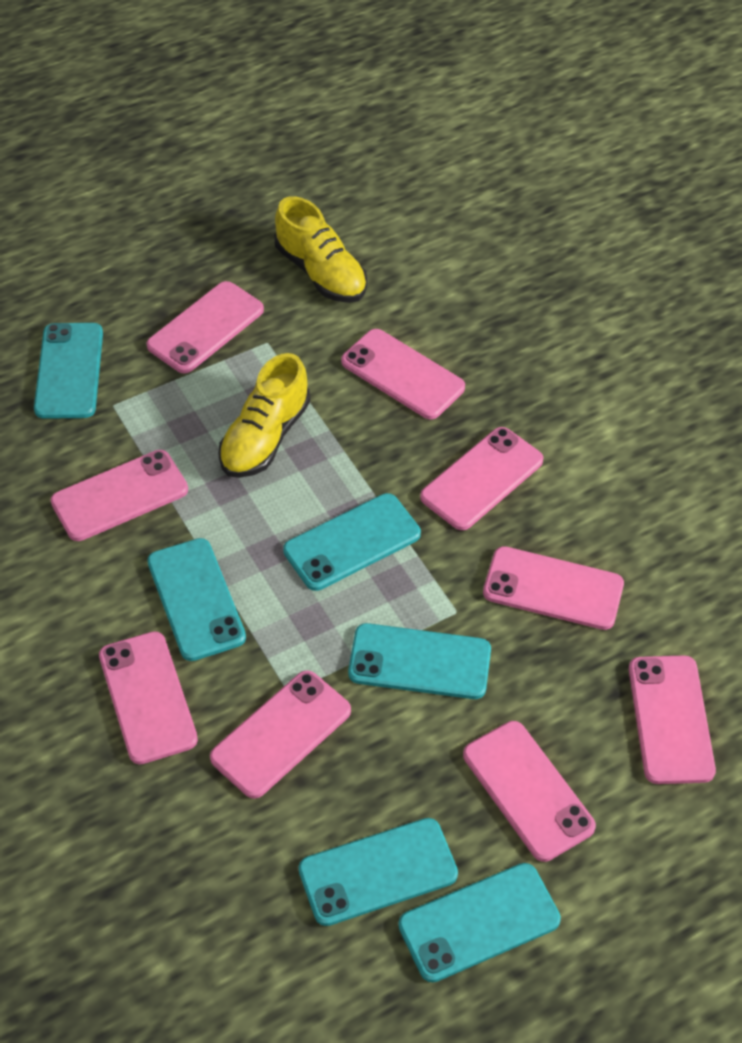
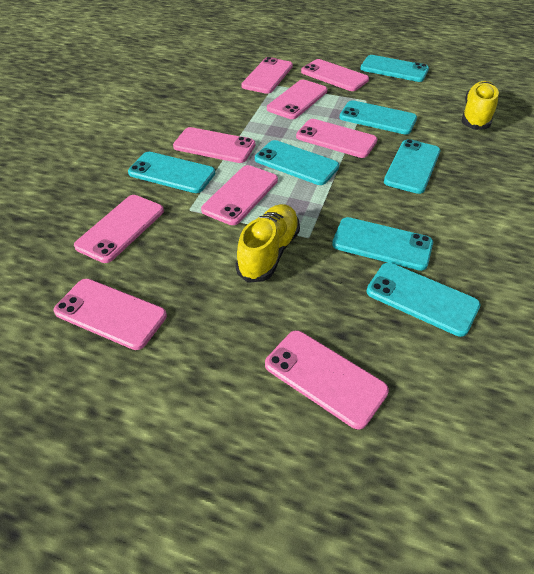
turquoise phone: [34,323,103,419] [147,538,246,661] [283,493,421,591] [299,818,458,926] [348,623,491,699] [398,863,561,982] = 6 -> [128,152,215,193] [255,140,339,185] [332,217,433,271] [339,100,417,135] [361,55,429,82] [367,263,481,337] [384,139,440,194] = 7

